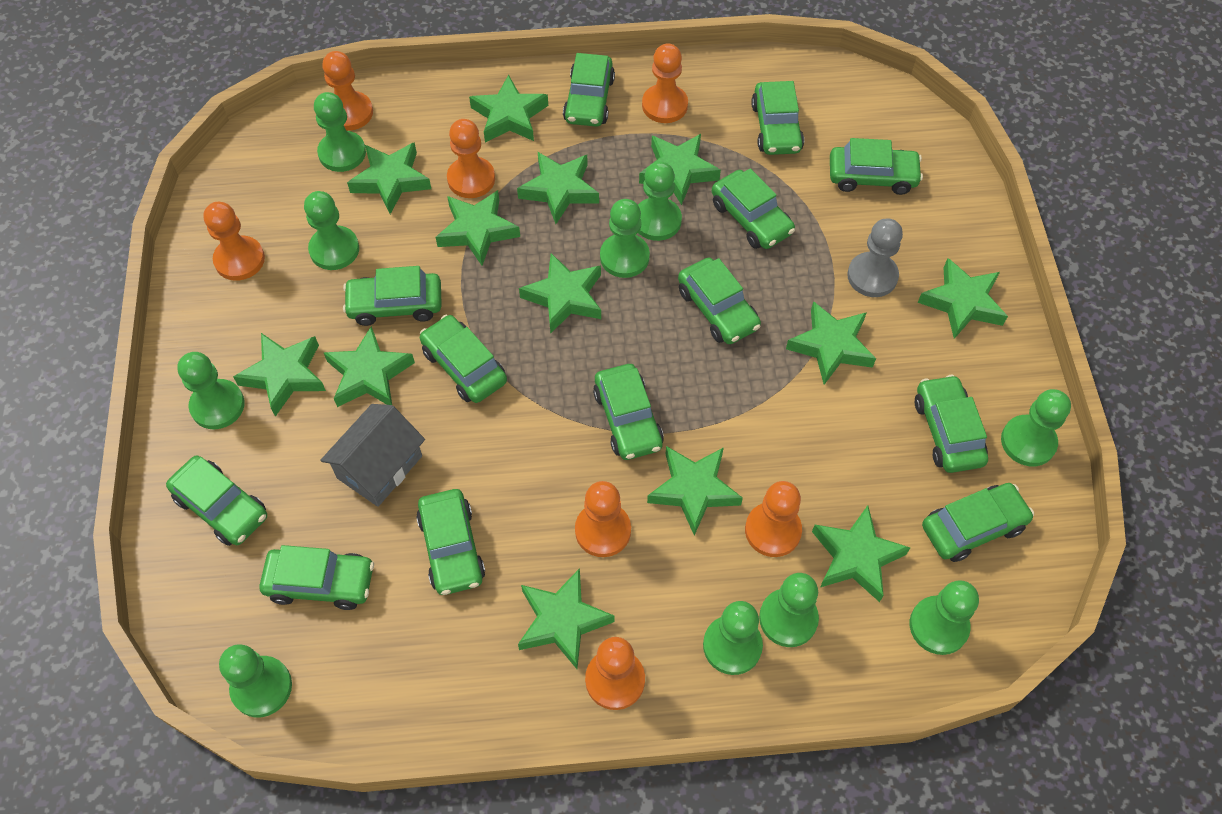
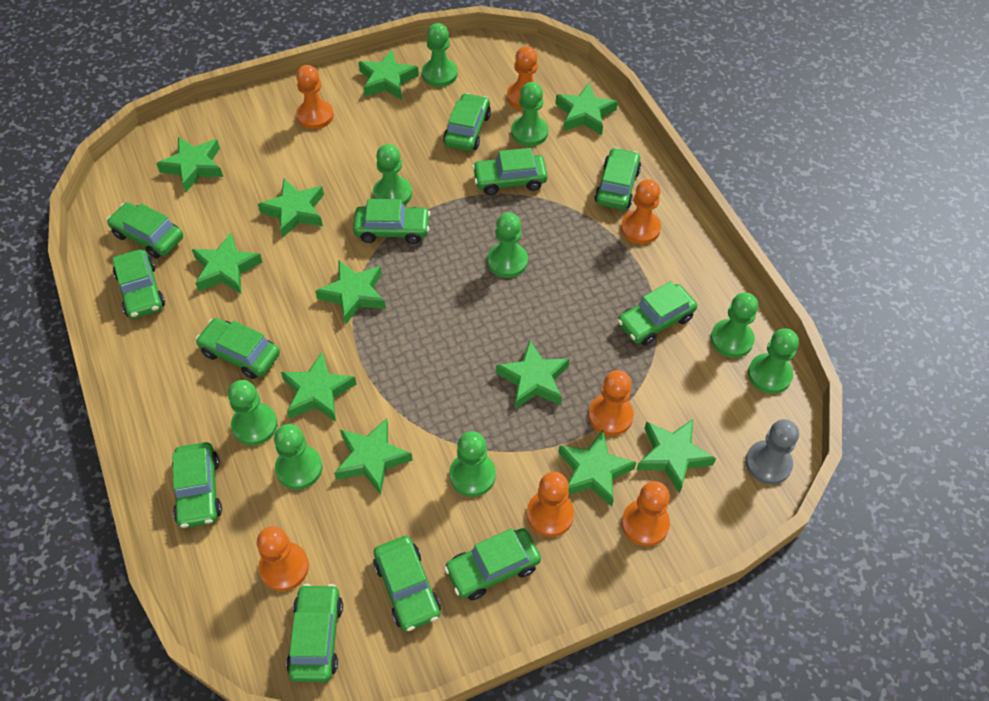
green car: [166,455,267,546] [259,545,374,610] [343,266,442,326] [416,489,485,595] [420,315,507,403] [563,53,615,127] [593,364,664,460] [678,258,761,344] [712,168,795,249] [751,81,804,155] [830,138,923,195] [915,375,988,473] [922,483,1034,562] = 13 -> [107,202,183,258] [112,249,165,319] [172,442,222,528] [196,318,280,379] [286,584,343,682] [353,199,430,244] [373,536,441,631] [443,93,491,151] [444,528,541,600] [472,148,548,195] [594,147,641,210] [617,281,697,346] = 12
green pawn: [177,352,245,429] [219,644,292,718] [304,191,359,270] [314,92,366,172] [600,199,650,278] [638,161,682,241] [703,601,763,675] [759,573,819,647] [910,580,979,655] [1001,389,1071,466] = 10 -> [228,380,278,446] [274,424,322,490] [373,144,412,206] [422,23,458,87] [449,431,496,497] [488,213,528,278] [511,82,548,146] [711,293,758,358] [748,328,799,394] = 9
green star: [233,333,326,417] [323,326,415,407] [347,142,431,214] [436,190,520,266] [469,75,548,143] [517,152,599,224] [518,568,615,669] [519,253,601,334] [639,134,721,205] [647,446,743,535] [786,301,876,385] [812,505,910,602] [918,258,1008,339] = 13 -> [156,137,223,192] [192,233,262,294] [258,179,324,238] [281,352,357,421] [315,261,386,325] [334,418,413,495] [358,50,419,100] [496,340,570,409] [555,83,618,135] [558,430,636,507] [637,419,716,493] = 11
grey house: [320,404,425,507] = 1 -> none = 0

